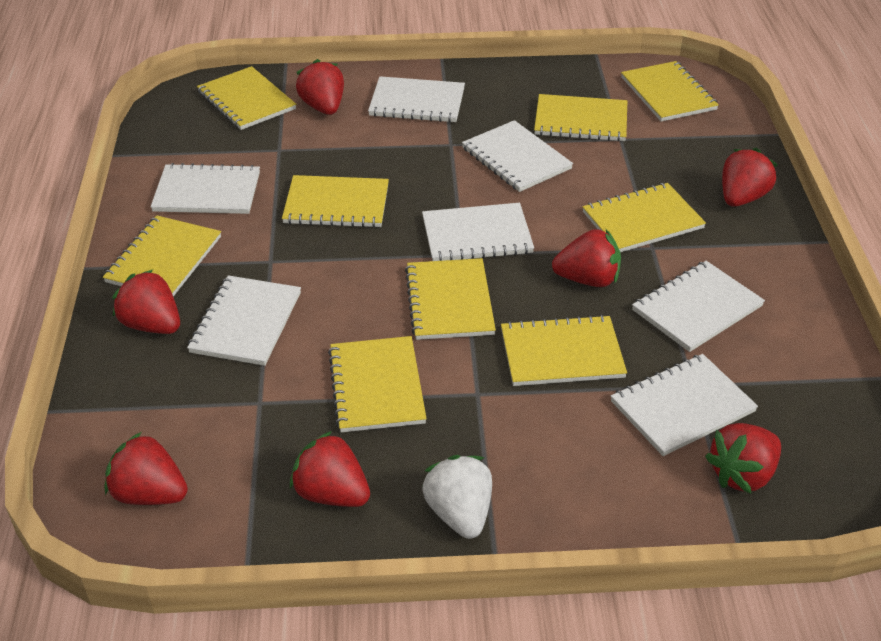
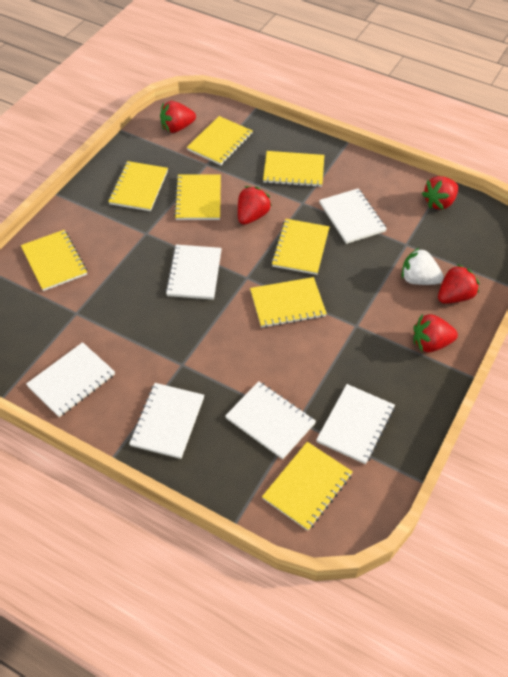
red strawberry: [105,432,188,505] [112,270,180,334] [290,431,370,507] [296,59,344,115] [552,229,621,287] [705,423,781,494] [722,148,777,207] = 7 -> [160,101,196,133] [238,186,272,225] [413,314,458,353] [422,176,458,210] [438,264,479,304] = 5
white notebook: [151,163,260,214] [187,275,301,366] [368,76,465,122] [422,203,534,261] [462,120,573,192] [611,354,758,456] [632,261,765,352] = 7 -> [26,342,115,417] [129,383,204,459] [165,245,222,300] [225,381,316,460] [316,384,395,464] [319,188,387,244] = 6
yellow notebook: [103,215,221,297] [197,66,296,130] [282,175,389,228] [328,336,427,432] [405,258,496,340] [501,315,627,386] [534,94,627,141] [582,183,706,252] [621,61,719,122] = 9 -> [21,230,87,291] [108,161,168,211] [174,174,221,220] [187,116,253,165] [250,277,327,328] [262,442,353,531] [263,151,324,187] [271,219,329,275] = 8

